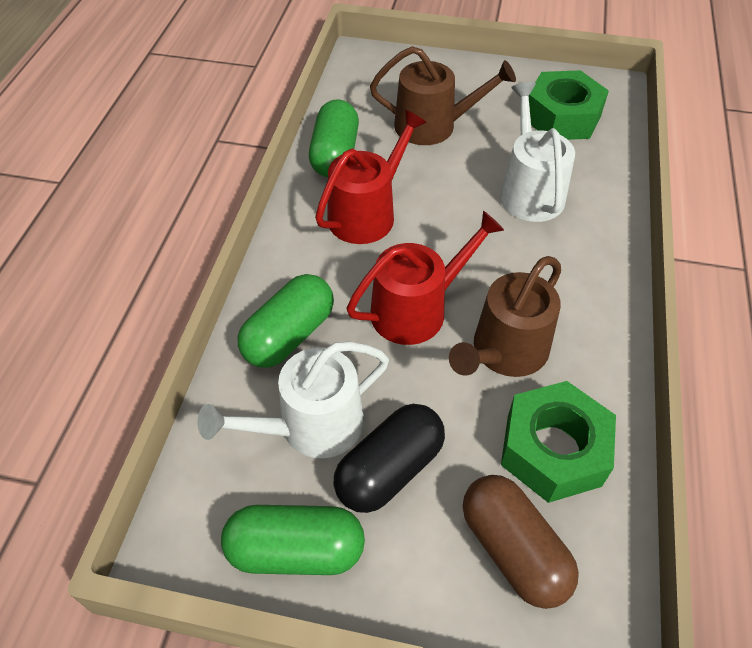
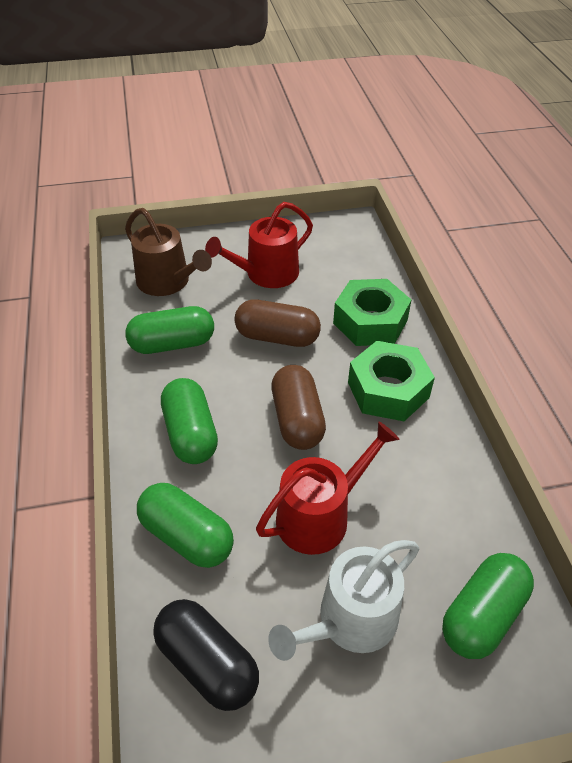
brown capsule: [463,475,579,609] = 1 -> [235,299,321,347] [271,365,326,450] = 2
brown watering can: [370,46,516,145] [449,256,561,377] = 2 -> [125,208,212,296] = 1
green capsule: [221,505,365,575] [238,274,334,368] [309,99,359,177] = 3 -> [125,306,214,354] [137,483,234,568] [161,378,218,464] [442,553,534,659] = 4
white watering can: [198,342,389,458] [500,82,575,222] = 2 -> [268,540,419,661] = 1

